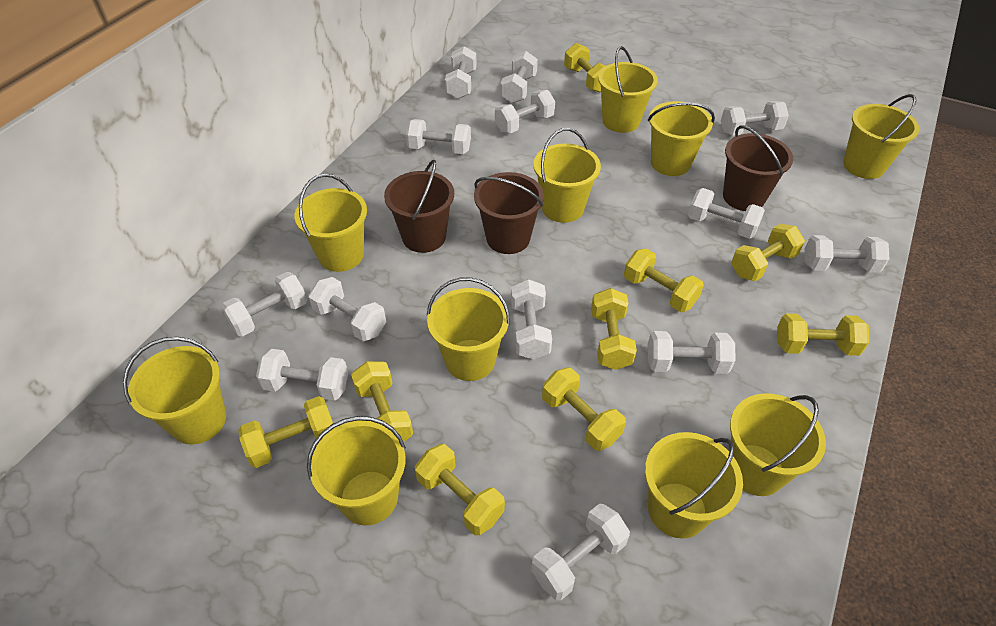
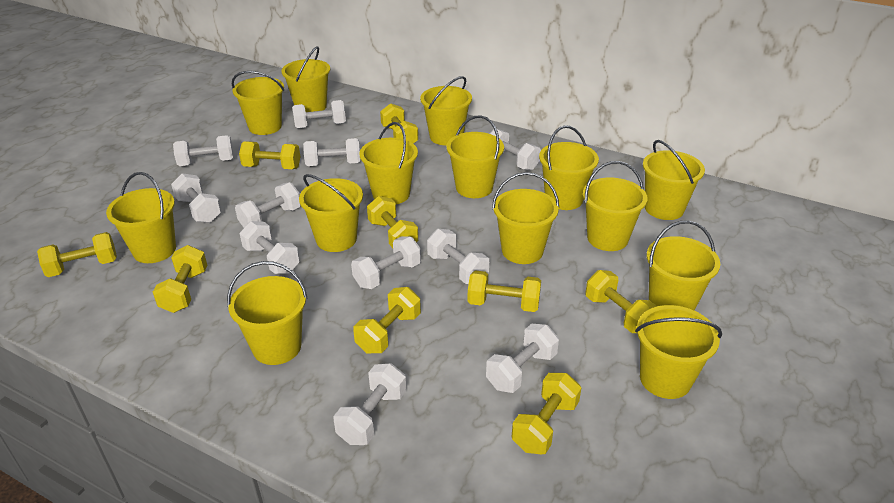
brown bucket: [384,160,454,253] [474,172,544,254] [723,125,794,211] = 3 -> none = 0
white dumbbell: [221,272,307,336] [256,349,348,401] [308,277,386,341] [406,119,471,154] [445,46,477,99] [495,90,555,133] [501,51,538,103] [511,279,552,360] [531,504,630,601] [648,331,736,374] [688,188,765,239] [721,101,789,136] [805,235,889,273] = 13 -> [171,173,222,223] [173,135,234,166] [235,182,301,228] [240,221,300,274] [292,100,346,128] [303,138,361,166] [333,363,406,445] [351,236,421,289] [427,229,489,284] [486,324,559,393] [490,129,541,171] = 11
yellow bucket: [123,337,226,445] [294,174,367,272] [307,416,406,525] [427,277,510,381] [533,128,601,223] [598,46,658,133] [645,432,743,538] [648,101,715,176] [729,393,826,496] [843,94,919,179] = 10 -> [106,172,176,263] [227,261,308,365] [232,71,284,135] [281,46,330,112] [299,174,363,252] [359,122,418,204] [420,76,472,145] [447,115,504,198] [492,172,559,264] [539,125,599,210] [583,161,648,251] [635,305,722,399] [643,140,705,220] [647,220,720,311] = 14

